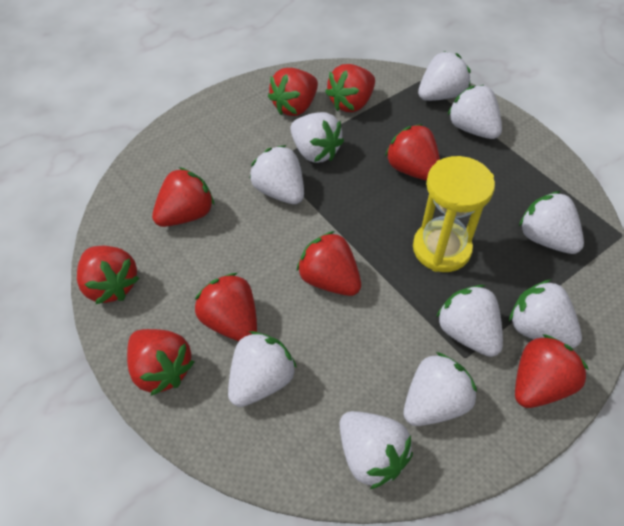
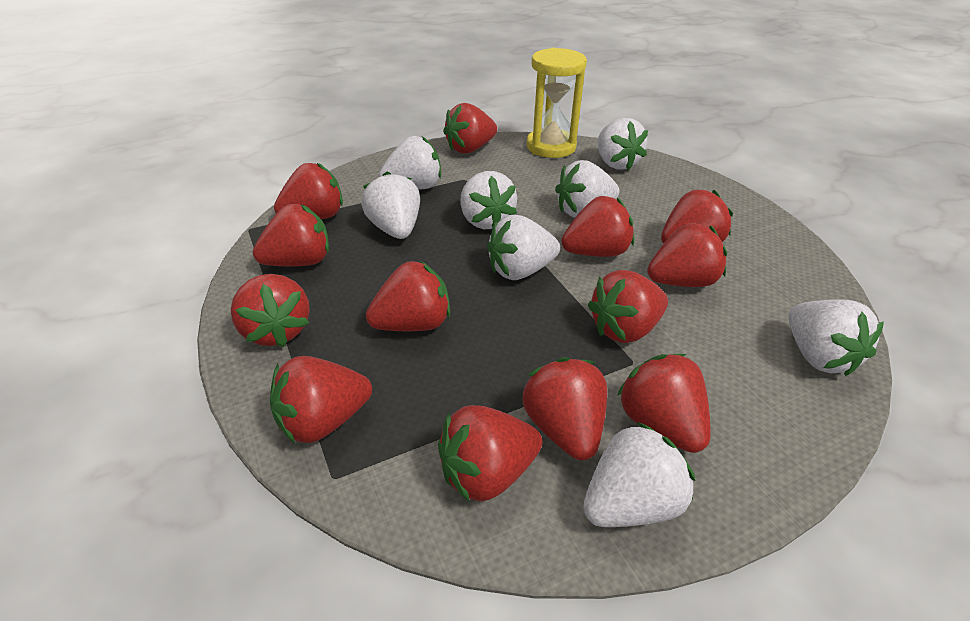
red strawberry: [77,246,139,304] [127,329,194,396] [152,167,215,227] [195,273,257,341] [268,68,318,116] [297,231,361,296] [325,64,375,112] [385,124,440,181] [515,334,589,408] = 9 -> [231,274,310,347] [253,204,329,267] [270,356,372,444] [274,163,343,219] [366,261,450,331] [438,405,542,503] [443,103,497,154] [523,357,607,460] [561,196,634,257] [588,270,668,343] [617,354,711,453] [647,223,727,287] [661,190,733,244] = 13
white strawberry: [228,331,297,407] [250,145,304,204] [290,112,344,163] [340,411,413,489] [403,352,477,426] [418,51,470,101] [436,285,503,357] [448,85,502,139] [509,280,582,348] [519,191,584,254] = 10 -> [361,171,420,239] [379,136,441,189] [460,171,517,229] [487,215,560,280] [555,160,620,217] [583,422,695,527] [598,118,648,170] [788,300,884,376] = 8

